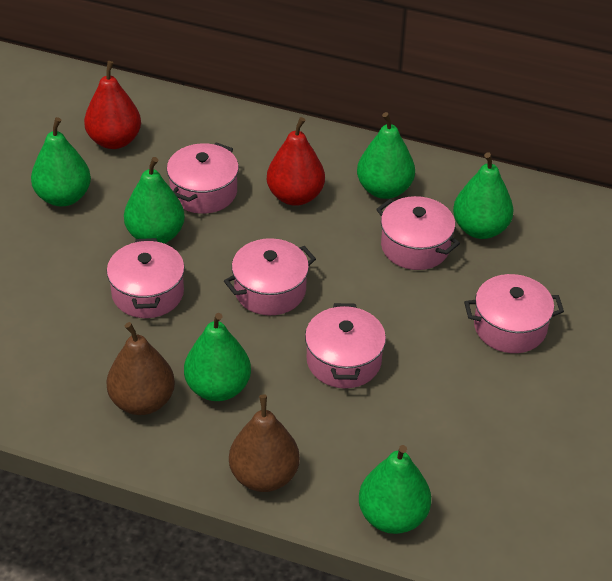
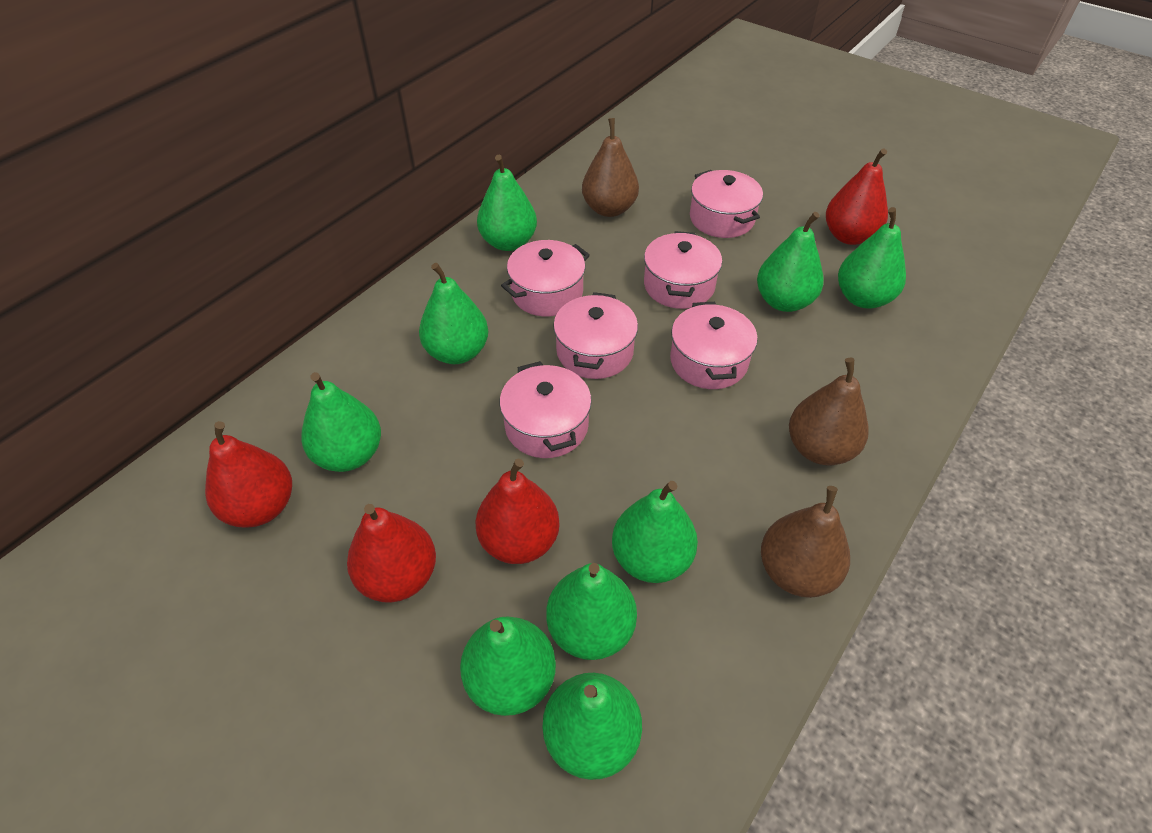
brown pear: [106,322,175,415] [229,395,300,492] = 2 -> [582,118,639,217] [761,486,850,598] [789,357,869,465] = 3
green pear: [31,117,91,207] [124,157,185,244] [184,313,251,401] [357,112,415,199] [359,445,431,534] [453,152,514,239] = 6 -> [301,372,381,472] [419,263,488,364] [460,616,556,716] [477,155,537,251] [543,673,642,780] [546,563,637,660] [612,481,698,583] [757,212,824,312] [838,207,906,309] = 9
red pear: [84,61,141,149] [267,117,325,206] = 2 -> [205,421,292,528] [347,504,436,603] [476,458,560,564] [826,148,888,245] = 4

